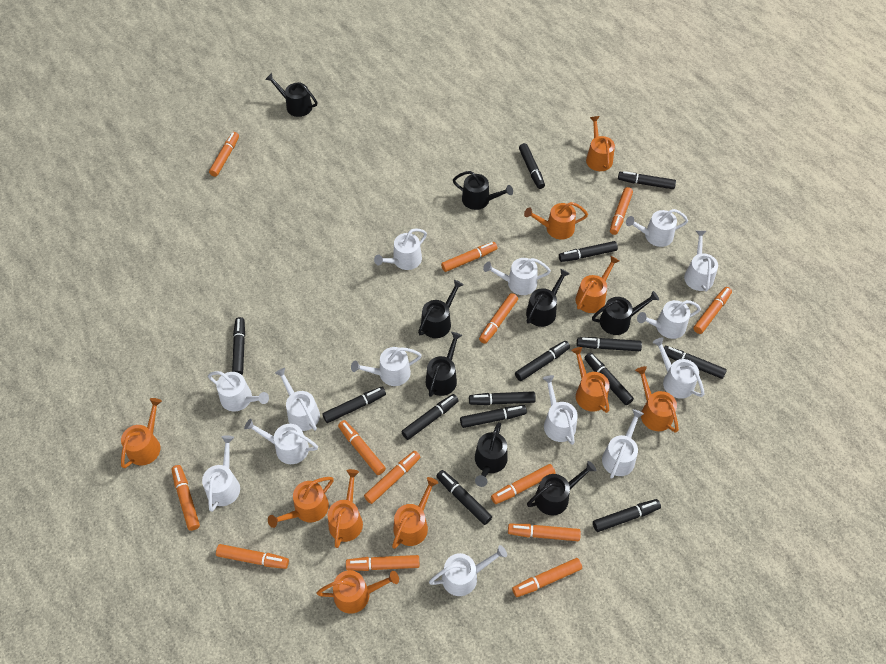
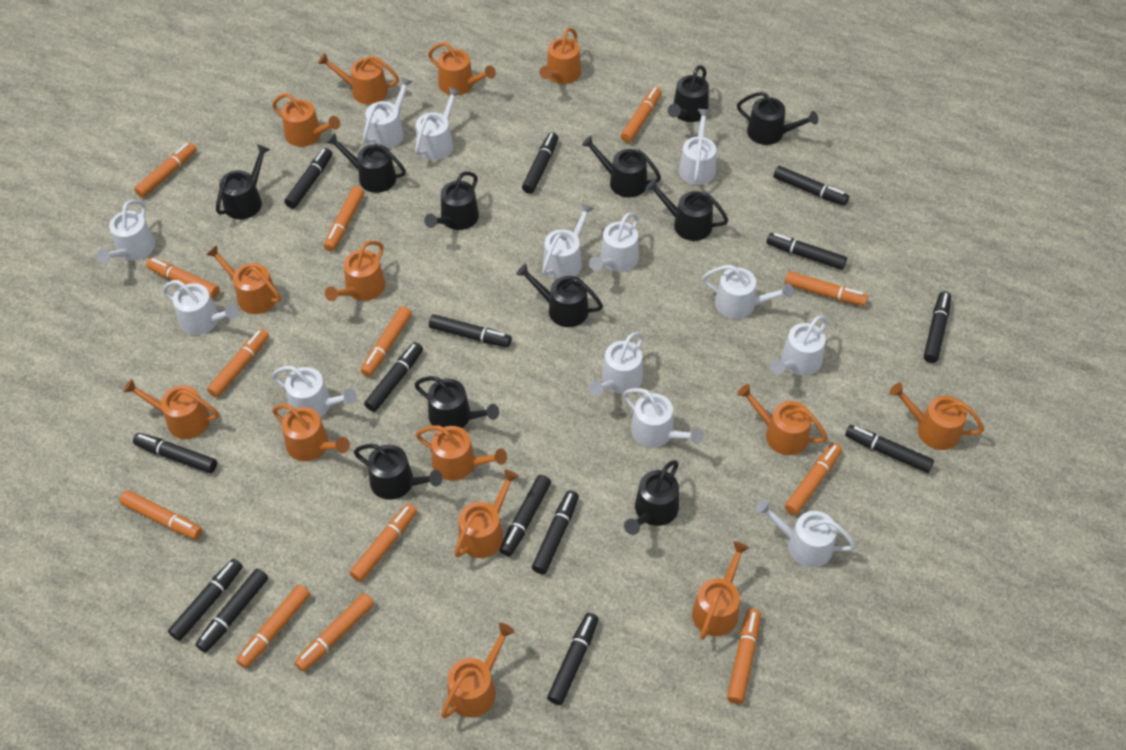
black watering can: [265,73,317,117] [418,280,464,338] [426,332,462,397] [453,171,513,210] [475,422,508,487] [526,269,570,327] [527,461,596,515] [592,291,659,335] = 8 -> [216,144,270,219] [326,133,406,193] [354,444,442,500] [414,376,499,428] [424,171,479,230] [516,264,603,327] [582,136,661,198] [624,460,679,535] [646,179,728,241] [668,65,709,122] [737,92,818,145] = 11
orange watering can: [121,398,162,468] [268,477,334,528] [317,570,399,614] [328,469,363,548] [392,477,438,549] [524,202,588,240] [571,347,610,413] [575,256,619,313] [586,116,615,171] [635,366,679,433] = 10 -> [123,379,219,439] [206,245,281,314] [272,93,340,147] [272,404,350,461] [318,53,399,105] [325,241,385,301] [416,425,507,481] [428,42,496,95] [441,623,515,719] [454,469,519,558] [540,27,581,84] [692,541,749,640] [737,384,828,455] [889,383,984,450] = 14
white watering can: [202,435,240,512] [208,371,269,412] [244,419,318,464] [275,368,320,431] [351,347,422,386] [374,228,427,270] [429,545,507,596] [483,258,551,295] [543,375,578,445] [602,409,644,479] [626,209,688,247] [637,300,701,339] [653,337,705,399] [684,231,718,292] = 14 -> [96,200,155,263] [163,280,239,335] [272,366,357,417] [363,77,412,148] [415,87,460,160] [542,203,595,279] [588,332,644,396] [589,212,639,272] [623,388,703,447] [679,109,716,185] [702,265,793,319] [755,499,855,567] [770,316,828,376] = 13

